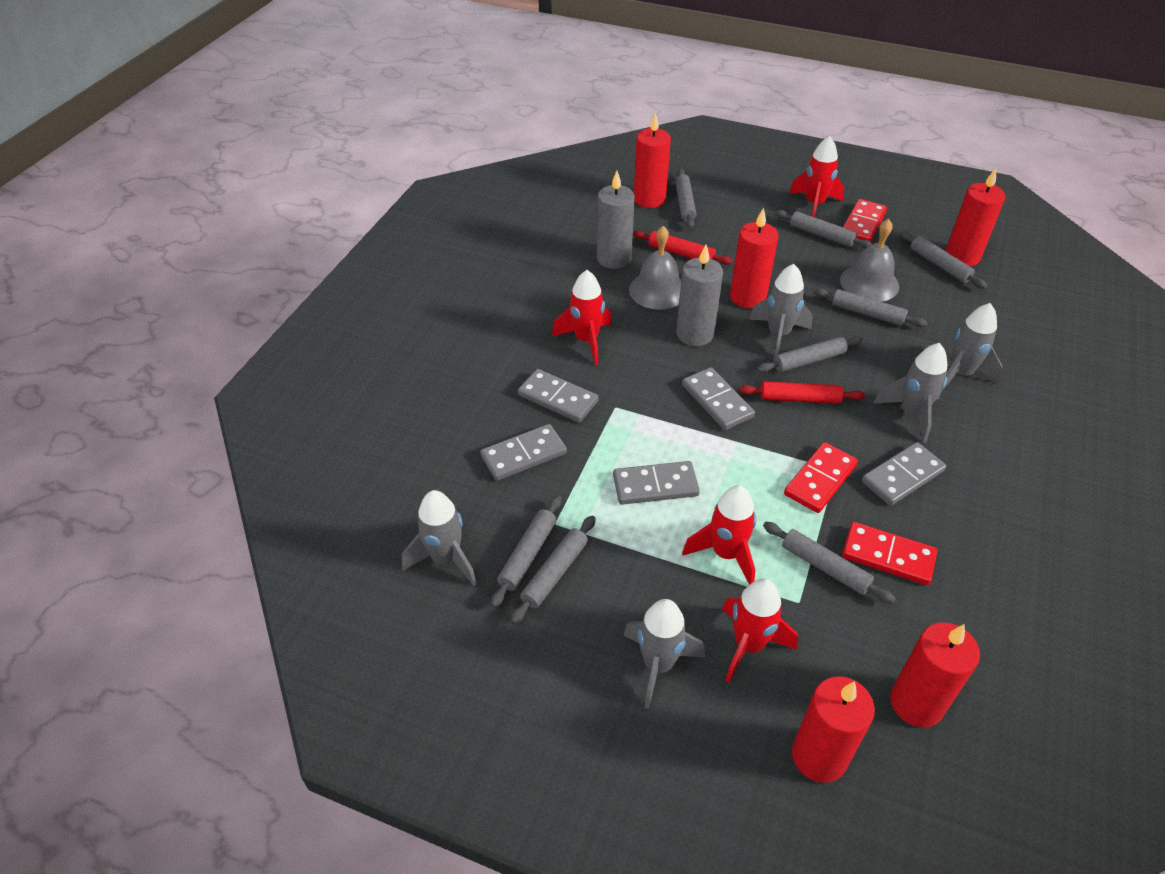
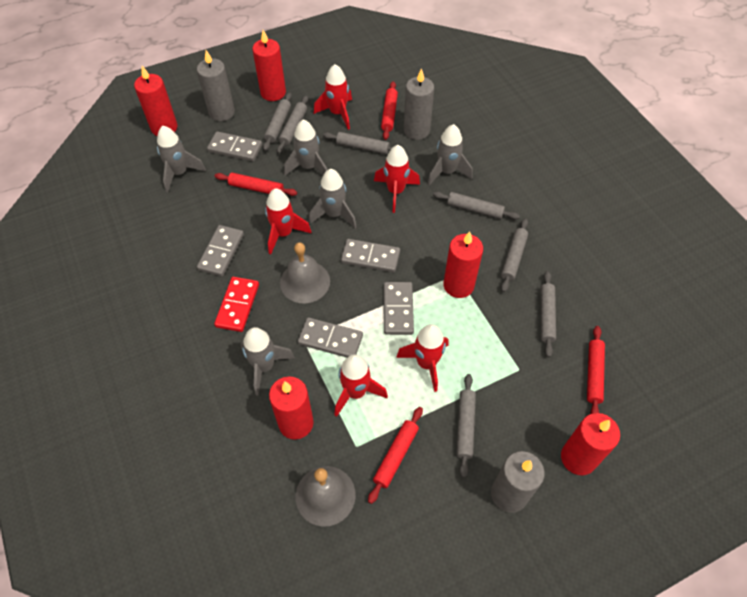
grey candle: [597,171,635,269] [676,245,723,346] = 2 -> [197,50,235,121] [404,68,434,140] [491,451,545,513] = 3
grey rolling pin: [491,496,561,608] [510,516,596,624] [675,168,696,229] [757,336,863,373] [763,522,896,604] [775,210,872,249] [814,288,928,327] [900,231,987,289] = 8 -> [263,92,292,151] [277,95,308,154] [323,132,393,154] [433,192,520,220] [456,374,476,478] [501,219,528,292] [540,271,556,357] = 7
red domino: [784,442,858,513] [842,522,937,585] [843,199,887,242] = 3 -> [214,277,259,332] = 1
red rocket: [552,270,612,365] [682,485,756,585] [722,579,798,683] [789,136,844,217] = 4 -> [265,188,312,255] [314,64,352,129] [334,355,388,417] [374,145,420,213] [396,324,449,392] = 5
red rolling pin: [633,230,733,265] [739,381,865,404] = 2 -> [215,173,297,196] [368,407,423,504] [381,81,398,140] [587,326,605,414] = 4

